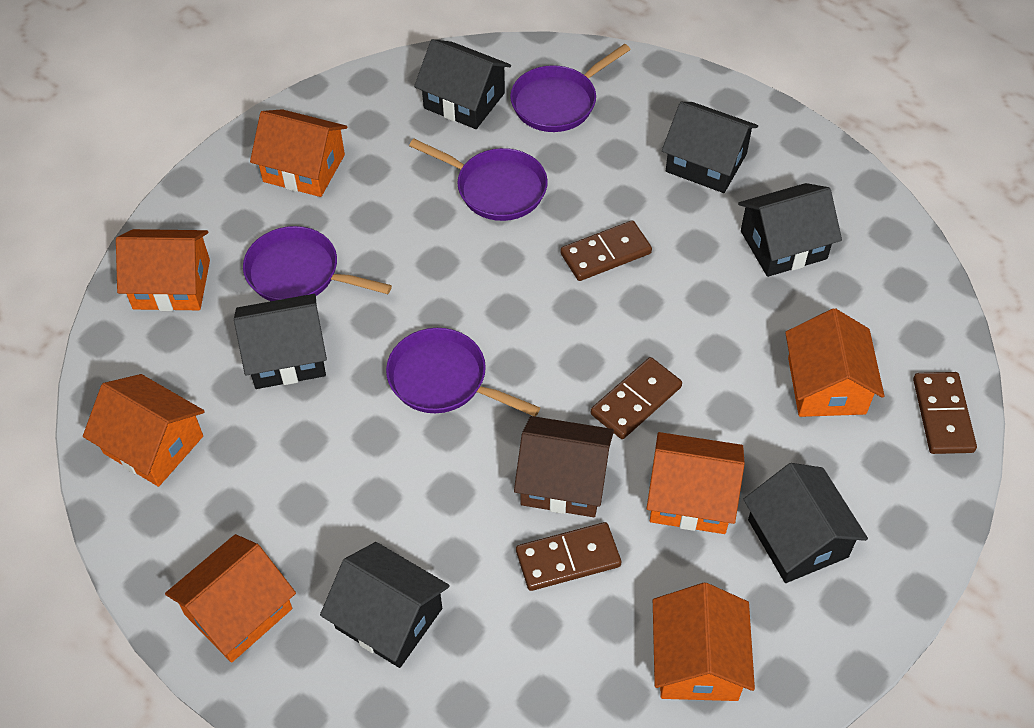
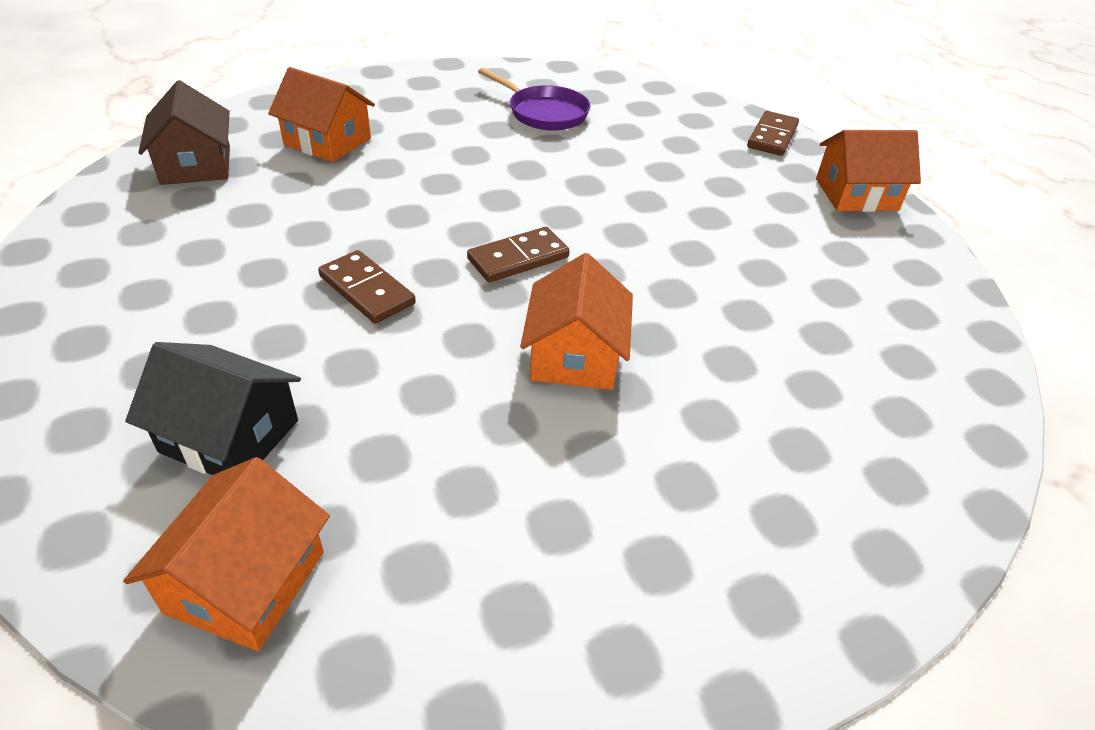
black house: [234,294,327,389] [320,542,450,668] [414,39,511,129] [662,102,758,193] [738,183,842,277] [743,463,868,583] = 6 -> [125,342,301,475] = 1
brown domino: [516,522,621,591] [561,220,652,281] [591,357,682,439] [913,372,977,454] = 4 -> [318,250,416,324] [467,227,570,282] [747,111,799,156] = 3
orange house: [83,374,205,487] [116,229,210,311] [165,534,296,663] [250,109,347,197] [647,432,745,534] [653,583,755,701] [785,308,884,417] = 7 -> [123,457,330,651] [268,67,375,162] [520,253,633,390] [816,130,921,212] = 4
purple pan: [243,226,392,301] [386,328,540,417] [409,139,548,221] [510,44,631,132] = 4 -> [478,68,590,131] = 1

